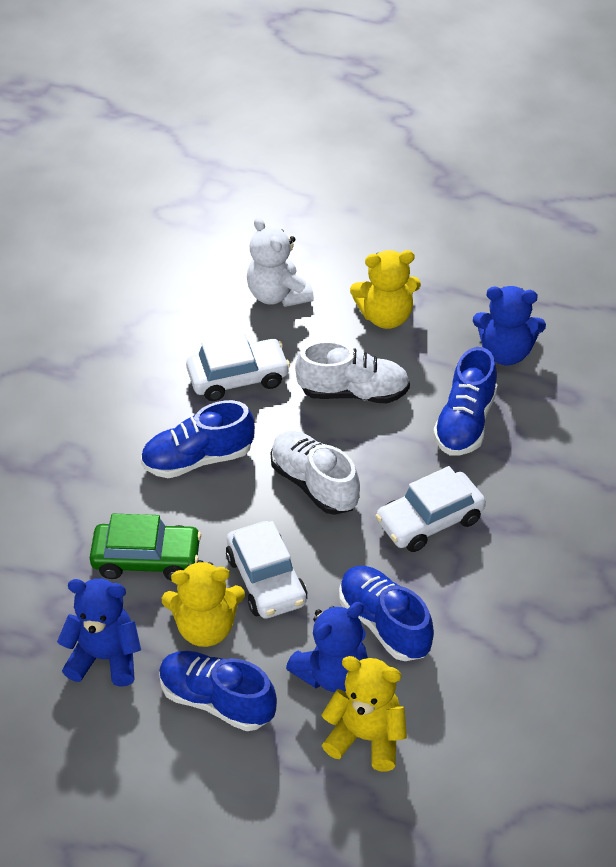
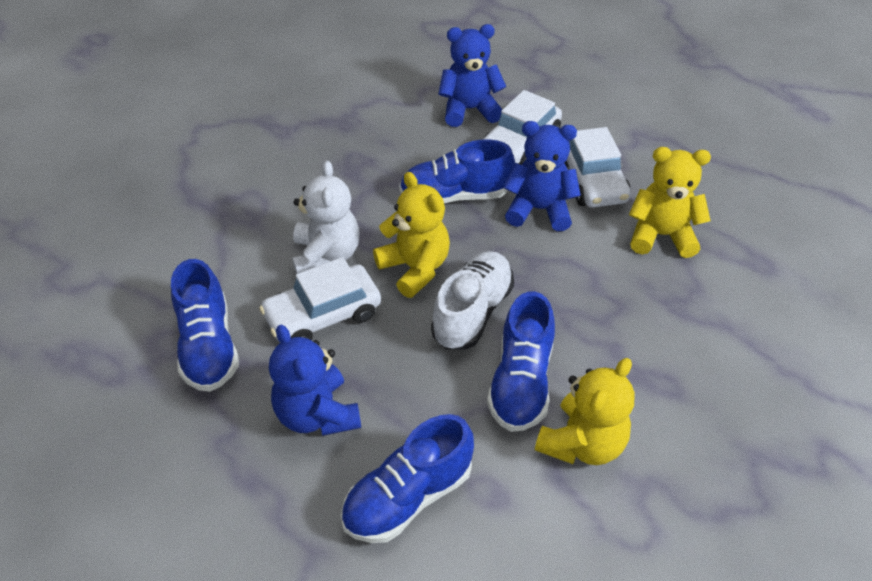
green car: [90,514,202,581] = 1 -> none = 0
white shoe: [271,431,360,515] [295,341,410,403] = 2 -> [431,251,514,350] = 1

